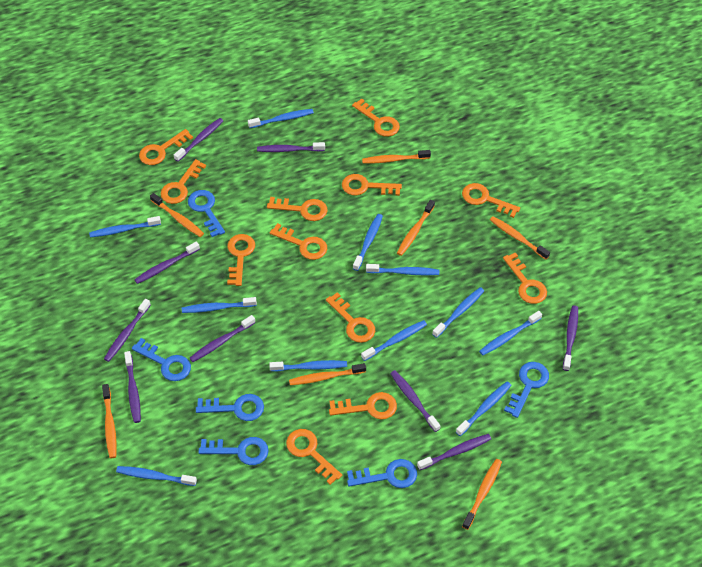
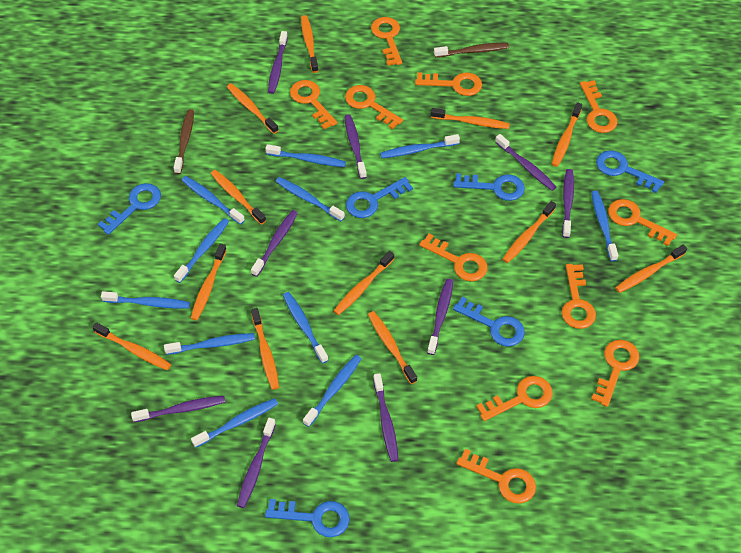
brown toothbrush: none = 0 -> [174,109,194,174] [434,43,509,58] = 2
orange key: [139,129,193,165] [160,159,206,204] [227,234,255,286] [267,197,328,221] [270,223,327,260] [286,429,342,485] [326,292,375,343] [329,392,397,420] [342,174,402,196] [352,98,400,137] [462,183,520,218] [503,252,547,304] = 12 -> [290,80,337,129] [345,85,403,130] [371,17,402,66] [415,72,482,96] [419,234,487,281] [457,449,536,504] [476,376,553,421] [562,264,596,329] [580,80,617,133] [591,340,639,407] [608,199,677,246] = 11
orange toothbrush: [102,384,117,458] [150,193,204,237] [289,363,366,385] [362,150,431,164] [397,200,435,256] [462,459,502,530] [490,216,550,260] = 7 -> [92,322,171,370] [191,244,227,321] [211,170,266,225] [227,83,279,134] [251,308,279,390] [301,15,318,73] [334,251,394,315] [368,311,417,384] [430,108,510,129] [503,201,556,263] [552,102,582,167] [615,245,687,293] = 12

